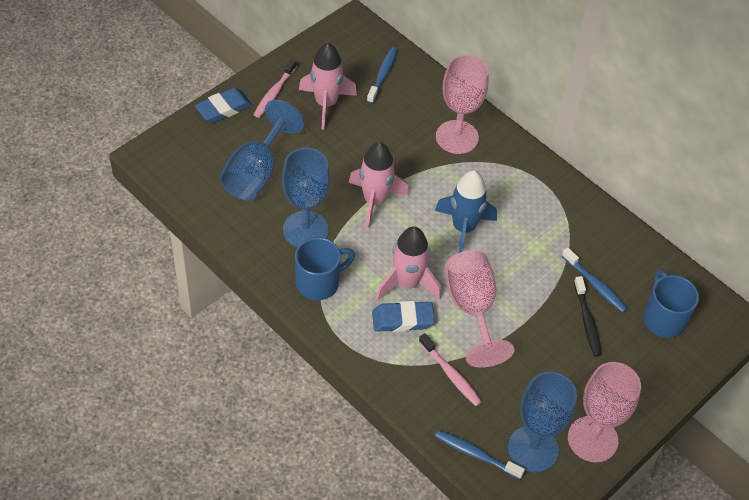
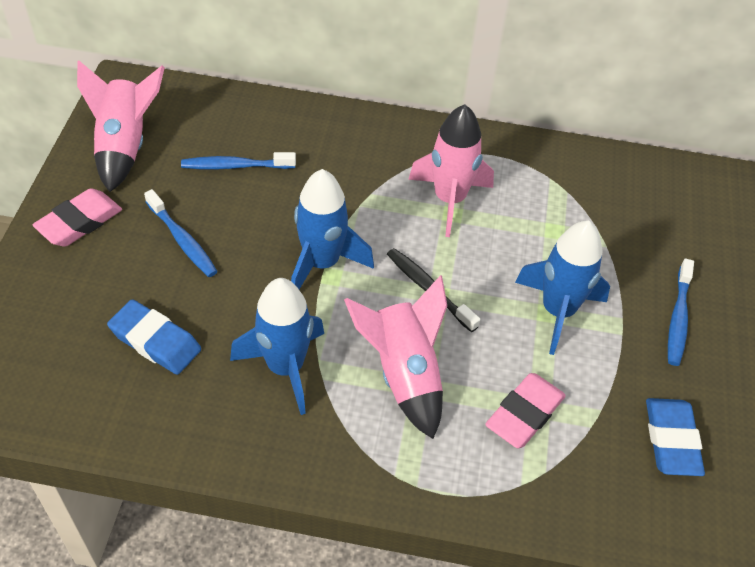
blue goblet: [220,100,305,201] [282,148,330,247] [508,372,577,472] = 3 -> none = 0
blue mug: [295,237,355,300] [643,270,699,338] = 2 -> none = 0
blue rocket: [435,170,497,253] = 1 -> [230,278,324,415] [291,169,374,289] [515,221,610,355] = 3
pink eraser: none = 0 -> [33,188,122,247] [485,373,566,448] = 2
pink goblet: [436,55,489,154] [445,250,515,367] [568,362,641,463] = 3 -> none = 0
pink toothbrush: [254,59,297,118] [419,333,482,406] = 2 -> none = 0

